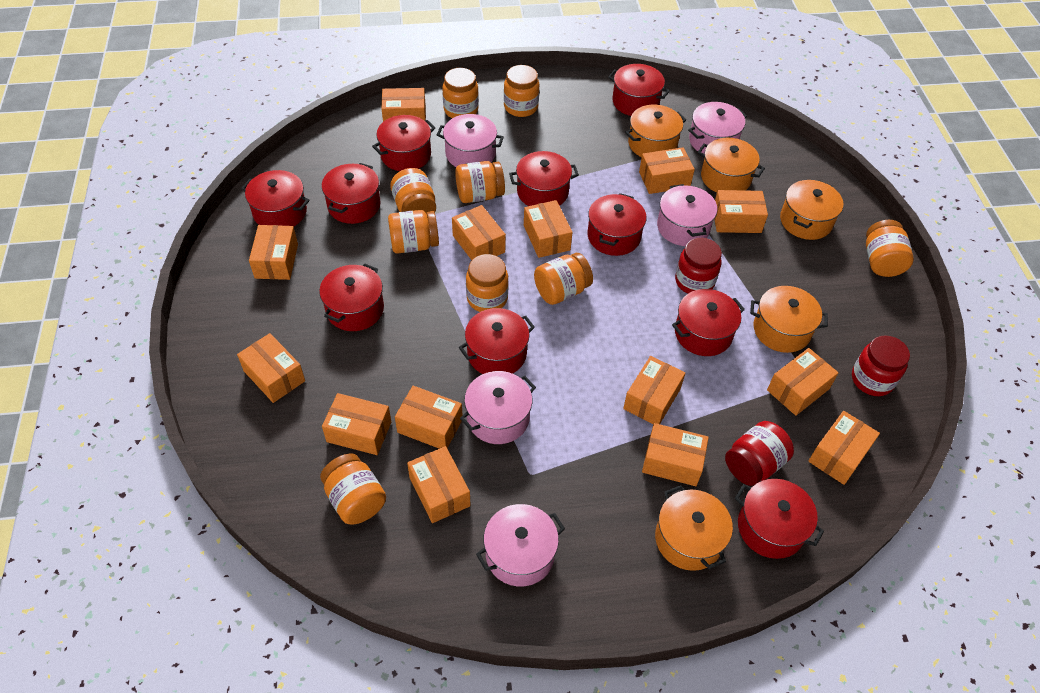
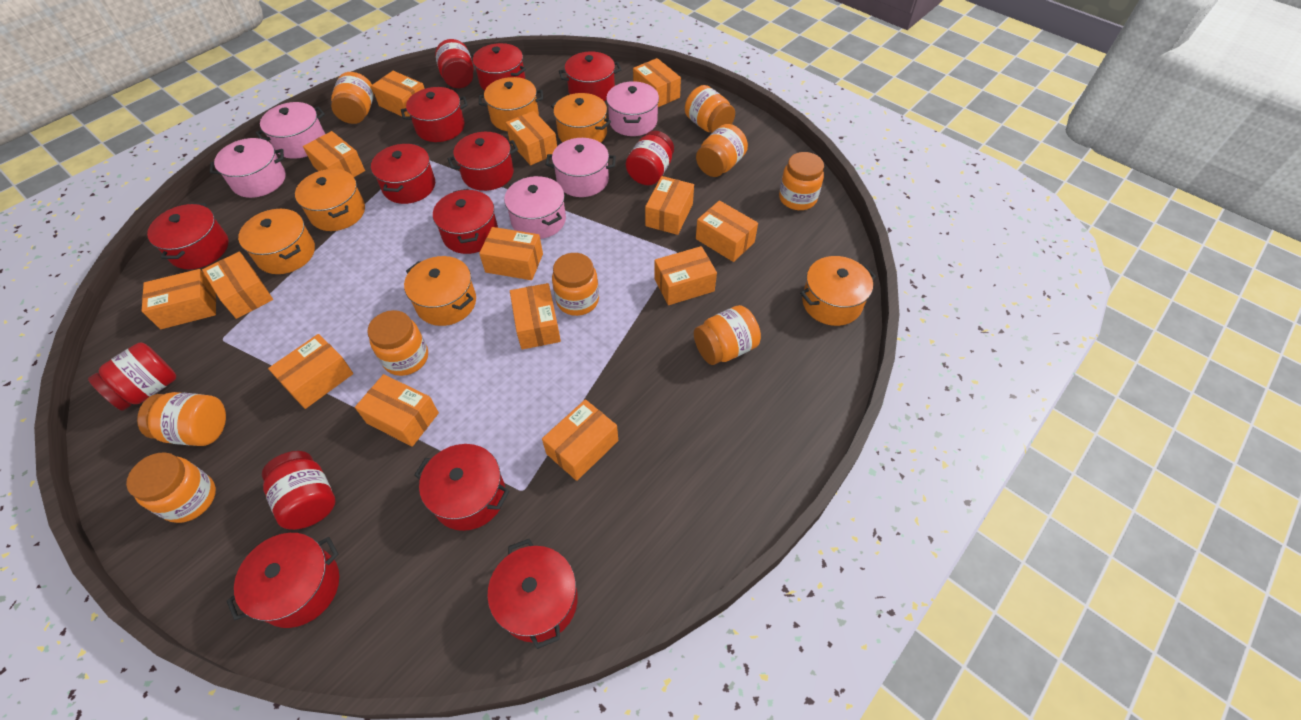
orange pot: [625,105,686,157] [655,485,733,571] [698,138,765,192] [750,286,828,353] [780,180,843,240] = 5 -> [238,209,315,274] [295,169,365,231] [404,256,476,326] [479,77,543,131] [551,93,611,143] [800,256,876,326] = 6
red jar: [675,238,722,294] [725,421,794,486] [852,335,910,396] = 3 -> [88,343,176,411] [262,451,335,530] [435,39,474,88] [626,131,674,185] = 4

